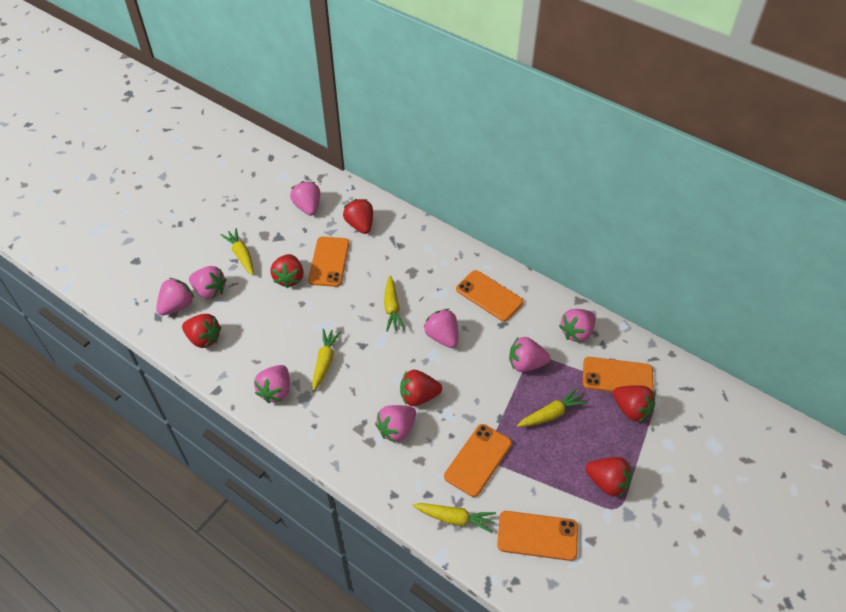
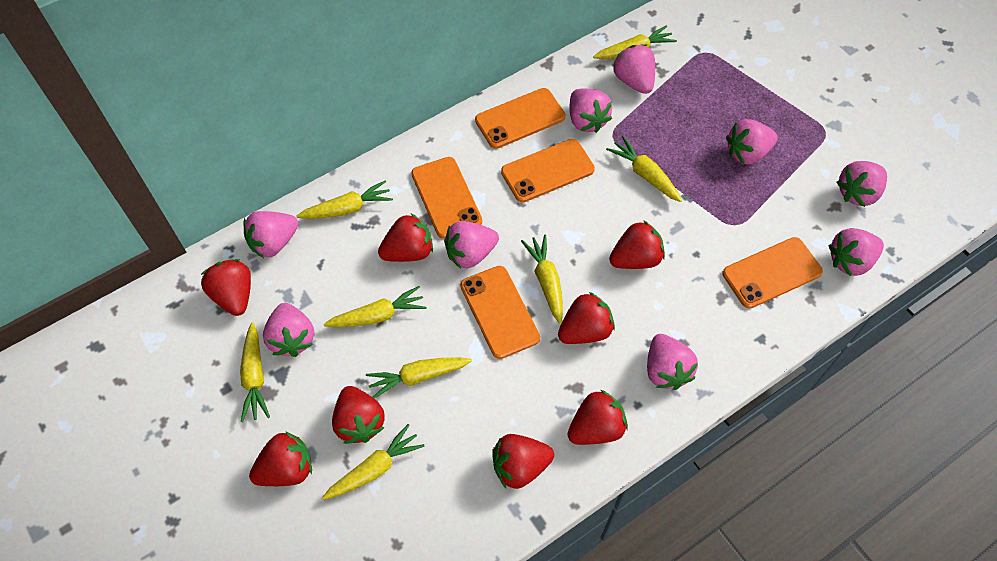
pink strawberry: [156,278,194,315] [189,266,227,299] [254,365,290,403] [290,181,320,216] [375,405,416,443] [423,309,458,348] [509,337,550,372] [559,309,596,343] = 8 -> [243,211,299,258] [263,303,315,357] [444,221,499,269] [570,88,612,133] [613,44,655,94] [647,334,698,390] [726,119,778,165] [828,228,884,276] [837,161,887,207] = 9
red strawberry: [182,314,222,348] [270,254,304,288] [343,199,373,234] [400,370,442,406] [585,457,632,497] [613,385,655,422] = 6 -> [201,259,251,316] [249,431,312,486] [332,386,385,444] [378,213,433,262] [493,434,554,489] [558,292,615,344] [567,390,628,445] [609,220,665,269] = 8
yellow carrot: [220,228,254,276] [312,329,341,391] [384,276,405,332] [413,503,496,533] [517,388,588,427] = 5 -> [240,323,270,422] [296,180,393,219] [322,424,425,500] [324,286,427,327] [366,358,472,399] [521,235,563,324] [593,25,677,59] [606,136,682,202] = 8

